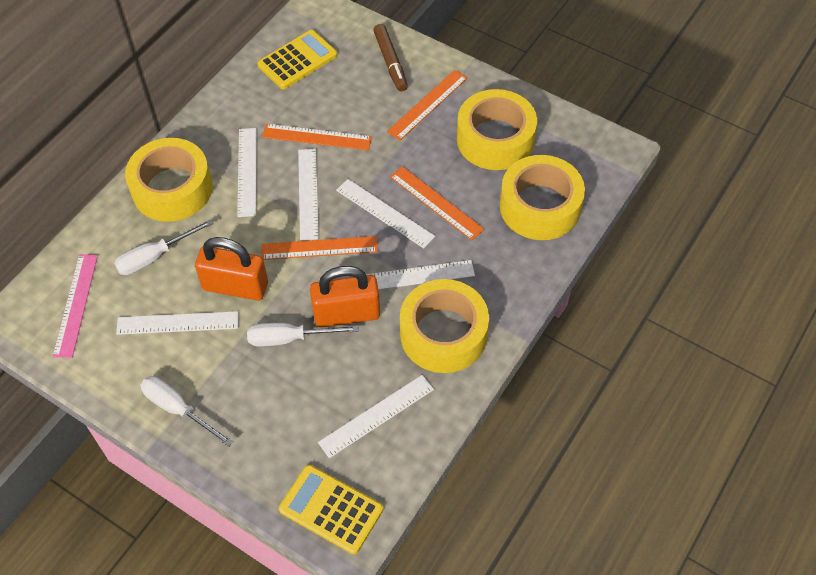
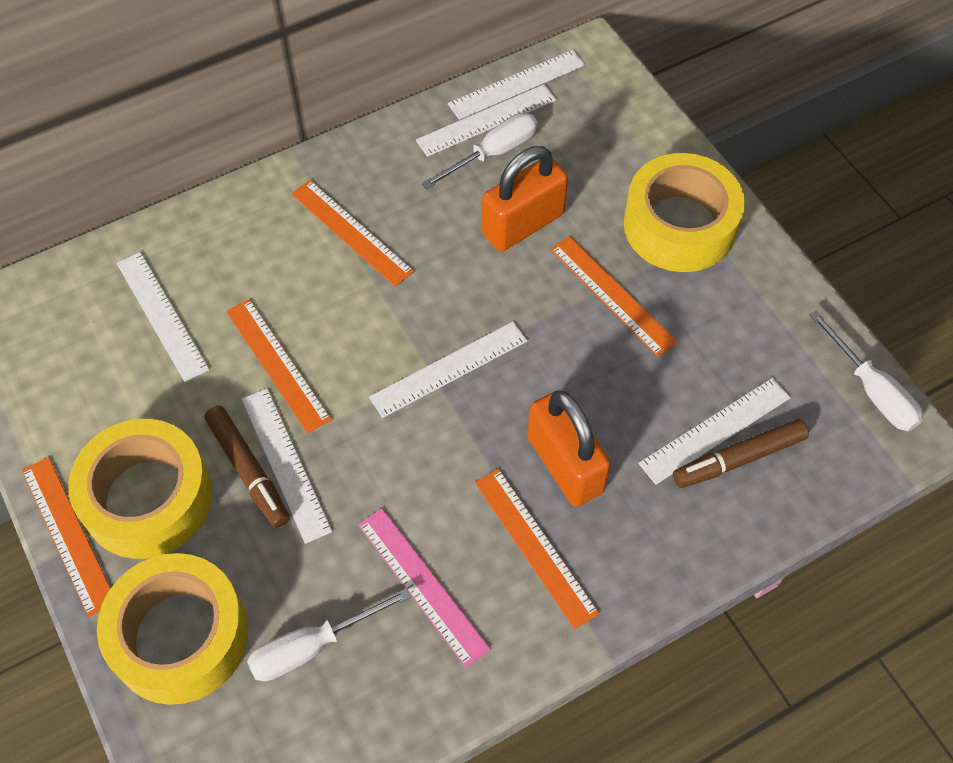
brown marker: [373,24,408,92] = 1 -> [204,406,290,528] [673,419,809,488] = 2
orange ruler: [261,236,378,260] [262,124,372,150] [387,70,468,140] [390,166,484,240] = 4 -> [22,457,111,617] [226,299,332,433] [291,180,414,286] [475,469,600,629] [550,236,678,357] = 5
yellow calculator: [257,30,337,89] [279,465,383,554] = 2 -> none = 0
yellow tape: [125,138,213,222] [400,279,489,373] [457,89,537,170] [500,155,585,240] = 4 -> [68,419,212,559] [97,553,248,705] [624,153,745,272] = 3

